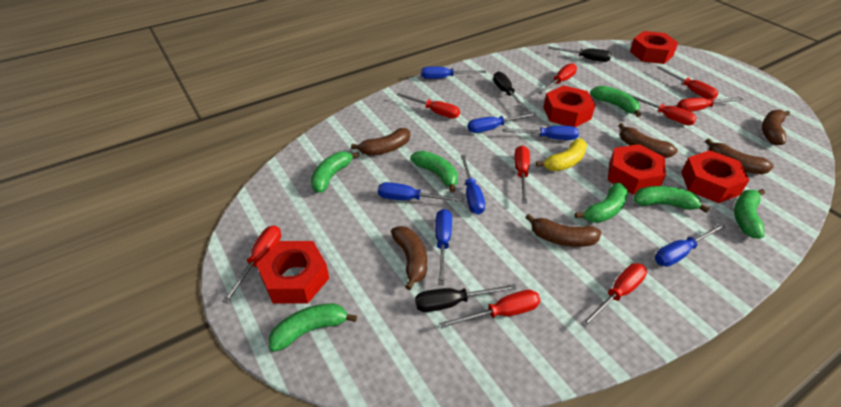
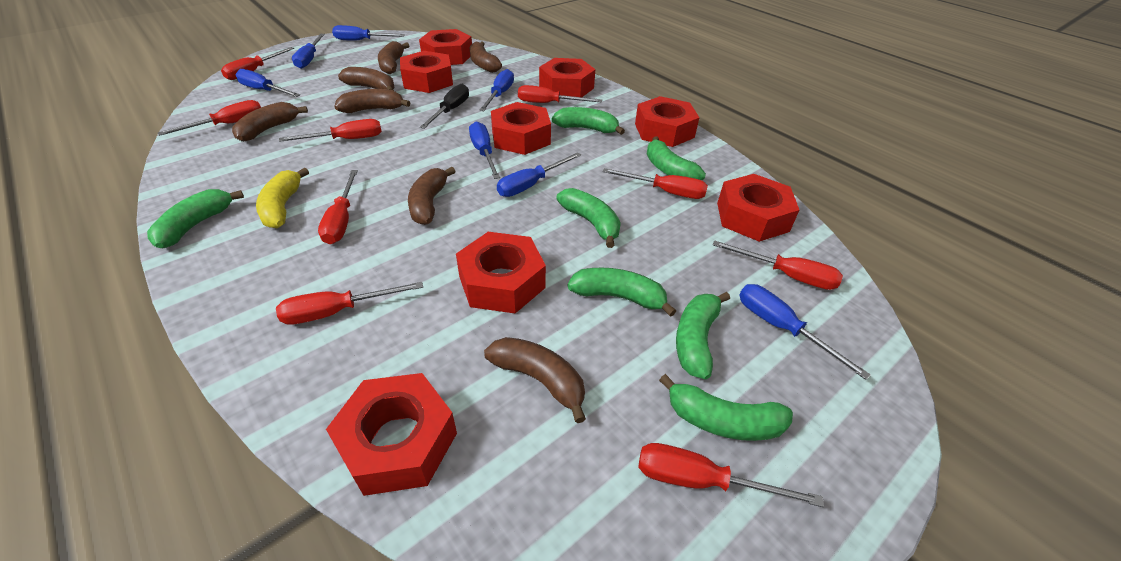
black screwdriver: [415,284,517,312] [493,71,528,111] [548,47,611,62] = 3 -> [420,84,469,129] = 1
brown banana: [351,128,410,155] [391,226,427,290] [525,214,602,247] [618,123,678,158] [705,138,774,174] [762,110,790,145] = 6 -> [232,102,308,142] [334,89,410,113] [338,67,395,91] [378,41,409,74] [408,167,456,225] [470,41,502,73] [484,337,586,423] = 7
red nut: [256,241,329,304] [543,85,595,127] [608,144,666,195] [630,31,678,64] [681,150,749,203] = 5 -> [326,373,457,496] [400,51,453,93] [419,29,472,65] [456,232,546,313] [491,102,551,155] [539,58,595,97] [635,96,700,147] [717,174,799,242] = 8

